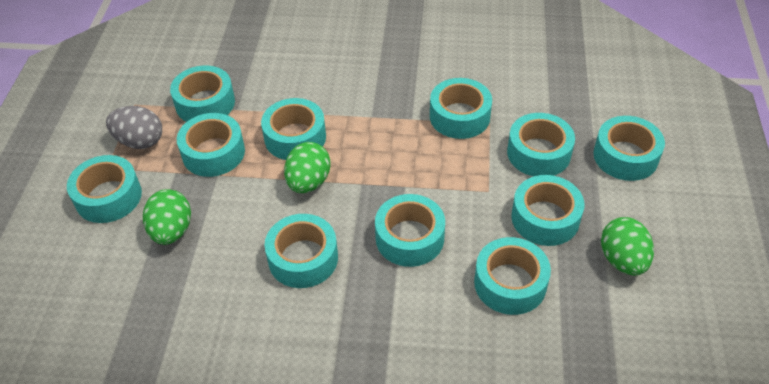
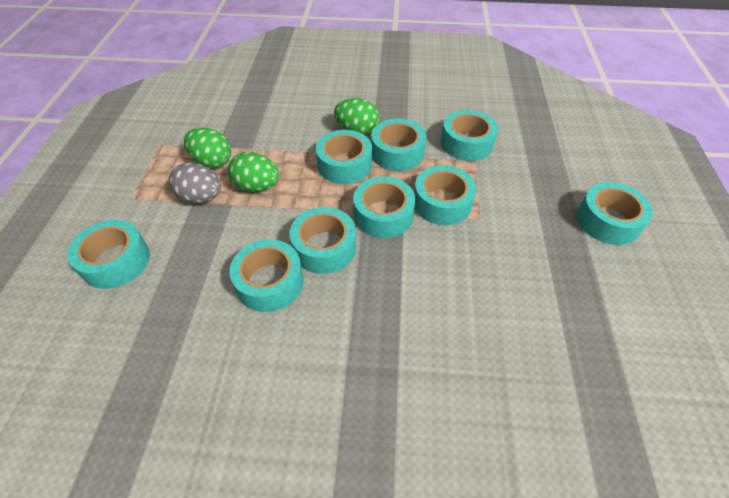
turquoise tape: [67,155,142,223] [170,66,235,122] [177,113,245,177] [261,98,326,160] [264,214,338,288] [375,194,445,267] [430,78,492,139] [474,237,551,315] [507,113,575,176] [511,175,584,246] [593,116,665,181] = 11 -> [67,220,150,289] [229,239,304,312] [290,207,356,274] [316,130,372,184] [353,176,416,238] [371,118,426,171] [414,165,476,225] [441,110,498,161] [577,182,653,245] = 9

